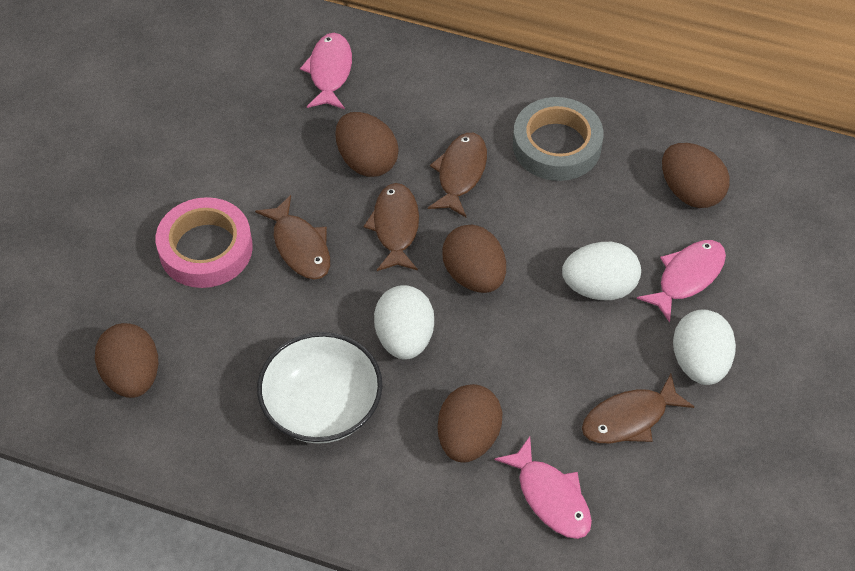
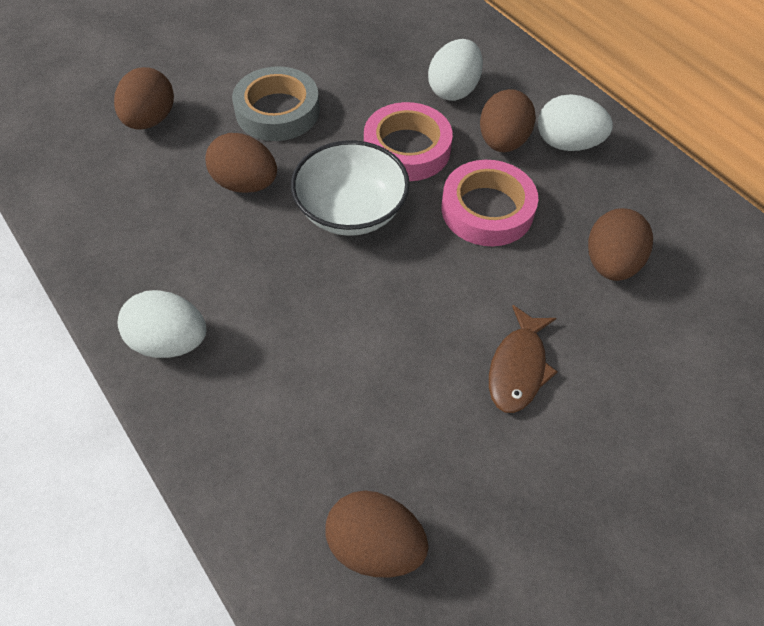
brown fish: [255,195,330,280] [364,183,419,271] [428,133,487,217] [582,374,694,443] = 4 -> [489,305,557,413] = 1
pink fish: [300,33,352,109] [494,437,592,539] [637,240,726,323] = 3 -> none = 0
pink tape: [156,197,253,288] = 1 -> [364,102,453,181] [442,160,538,246] = 2

